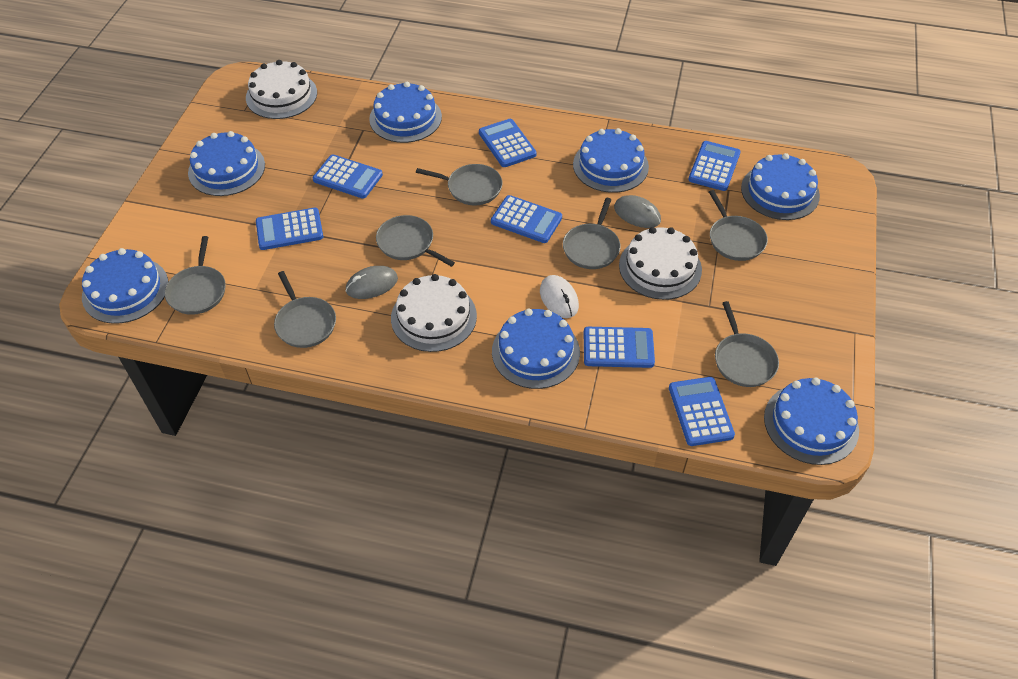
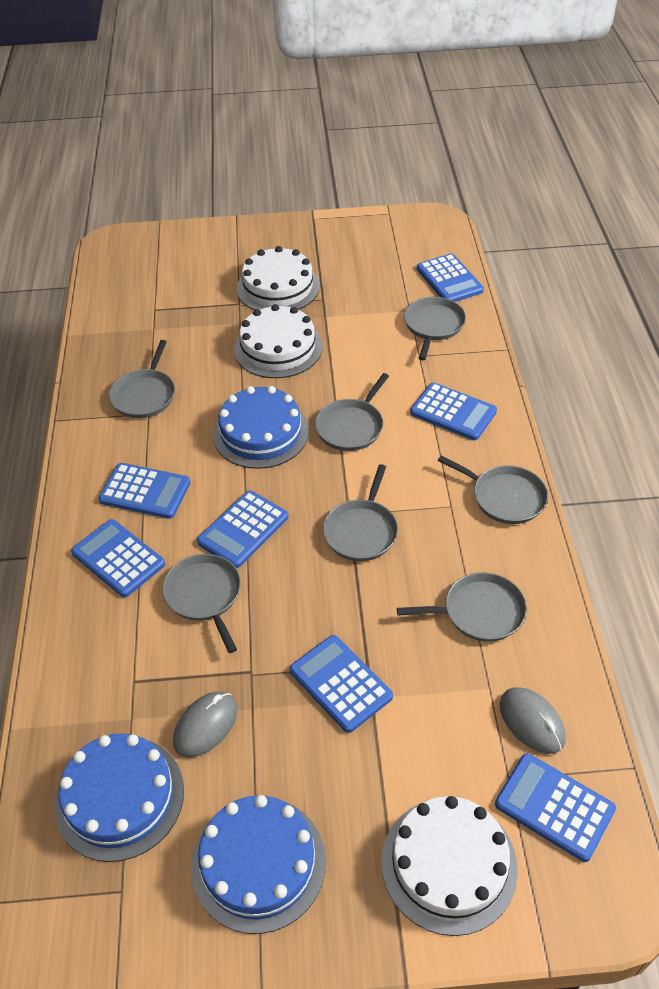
blue cake: [82,248,168,324] [188,131,265,196] [369,82,442,143] [492,308,580,389] [573,128,649,193] [741,153,820,220] [764,377,859,465] = 7 -> [55,733,184,862] [191,795,326,934] [213,386,309,469] = 3
white mouse: [540,275,579,318] = 1 -> none = 0

